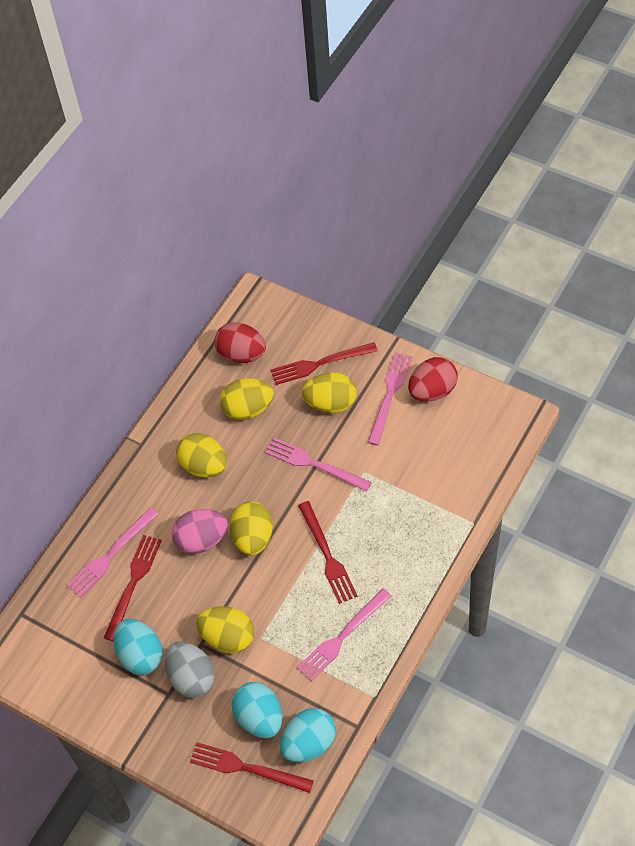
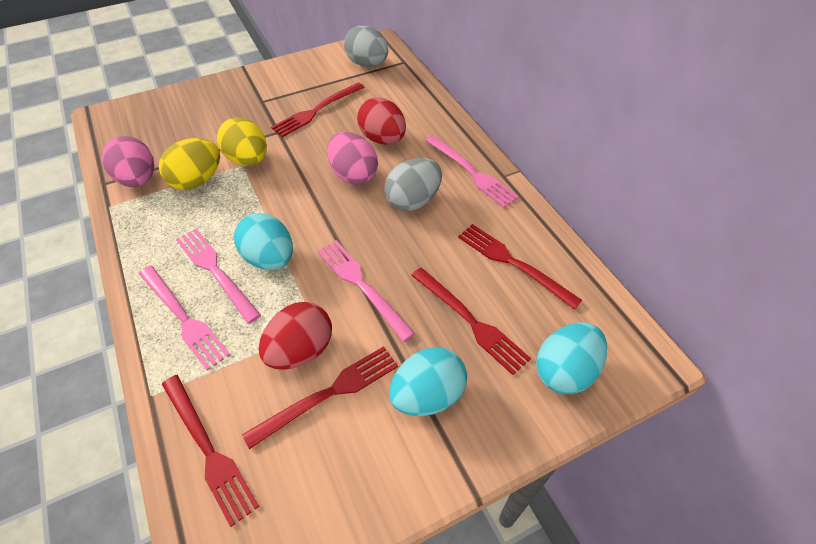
grey egg: [165,641,215,698] = 1 -> [344,26,388,67] [384,158,442,211] = 2
pink egg: [171,509,228,554] = 1 -> [102,136,154,187] [327,132,378,185] = 2
red fork: [104,535,162,641] [190,742,314,793] [271,342,378,385] [298,501,358,604] = 4 -> [162,375,259,527] [242,346,398,449] [271,82,365,137] [411,268,531,375] [458,224,582,309] = 5
yellow egg: [176,433,227,478] [196,606,255,653] [220,378,274,420] [230,501,273,556] [302,372,357,413] = 5 -> [159,138,220,190] [217,117,267,166] = 2

